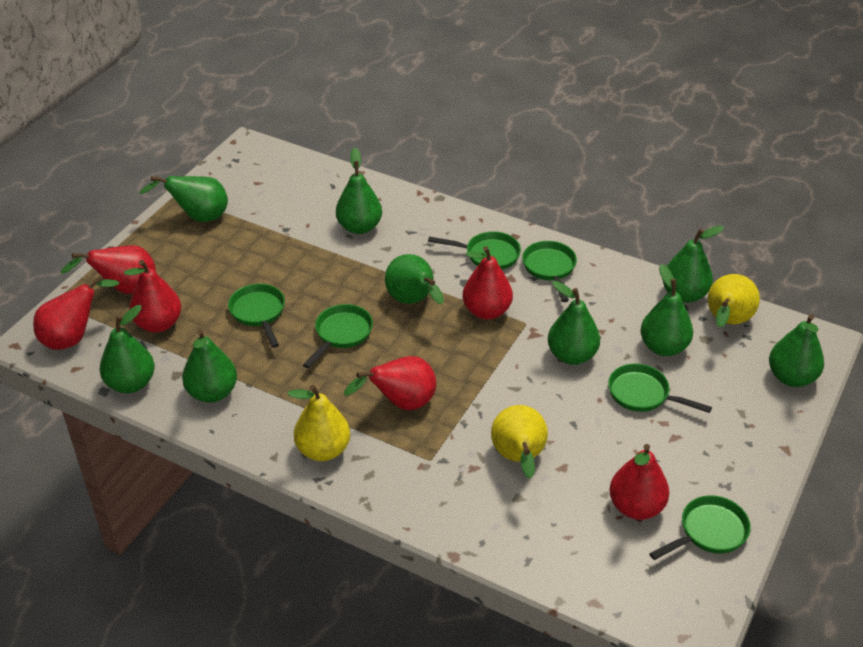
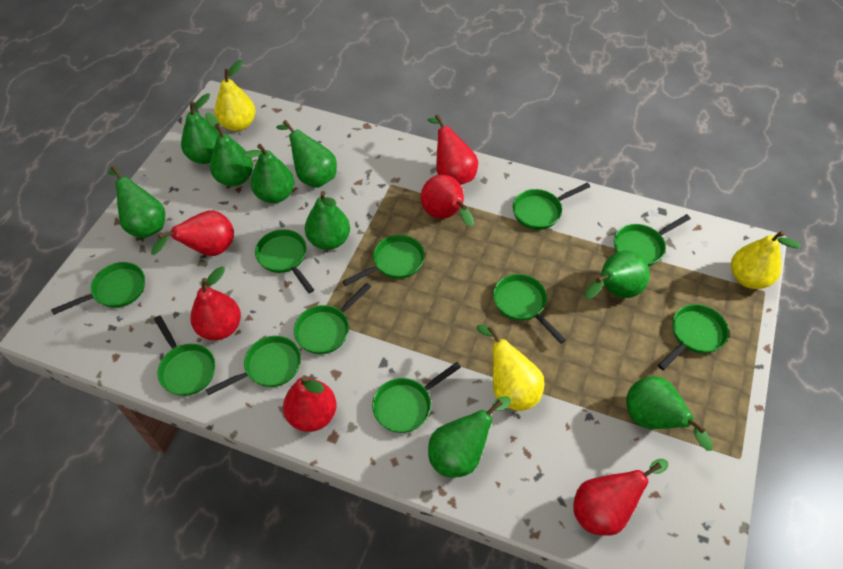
green pan: [228,284,285,348] [303,304,373,368] [428,231,521,270] [522,241,577,302] [608,364,712,413] [649,495,751,560] = 6 -> [51,262,145,315] [154,315,215,396] [206,336,301,395] [255,229,314,293] [294,283,371,354] [343,235,425,286] [372,362,461,433] [493,274,566,344] [513,183,590,230] [614,214,691,266] [658,304,729,370] = 11

